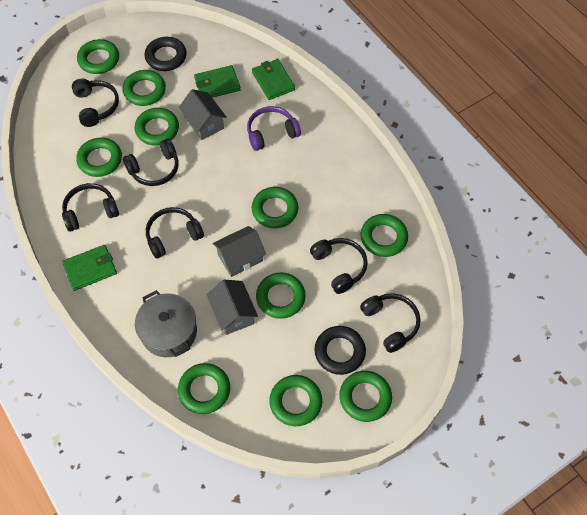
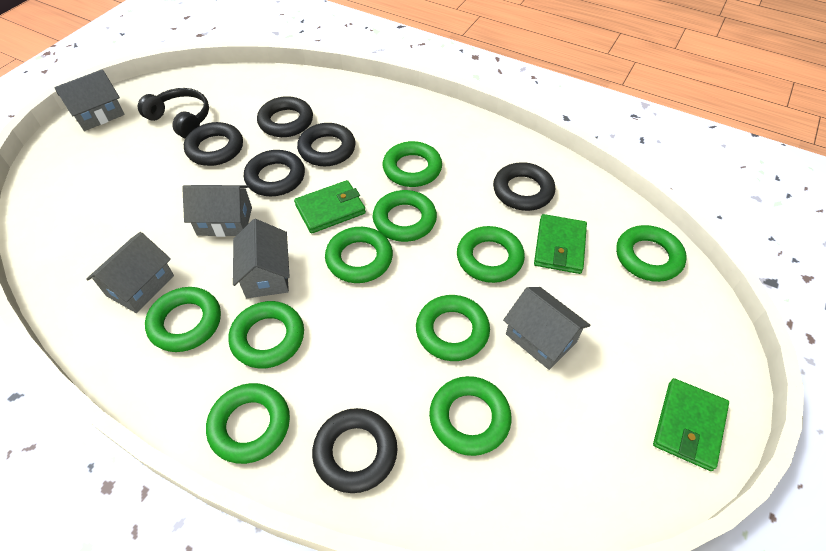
black headphones: [62,183,119,232] [72,78,119,127] [123,139,179,186] [146,207,204,259] [310,238,368,294] [360,293,420,353] = 6 -> [138,88,209,138] = 1
black ring: [144,37,187,71] [314,326,366,375] = 2 -> [184,122,243,166] [244,150,305,196] [257,96,313,137] [297,123,356,166] [312,408,397,493] [493,162,555,211] = 6
grey house: [179,89,227,140] [207,280,258,335] [213,226,266,277] = 3 -> [54,69,125,131] [86,232,174,313] [182,185,252,237] [233,219,290,298] [503,287,591,370] = 5
grey pot: [135,290,197,357] = 1 -> none = 0
purple headphones: [247,106,301,151] = 1 -> none = 0

